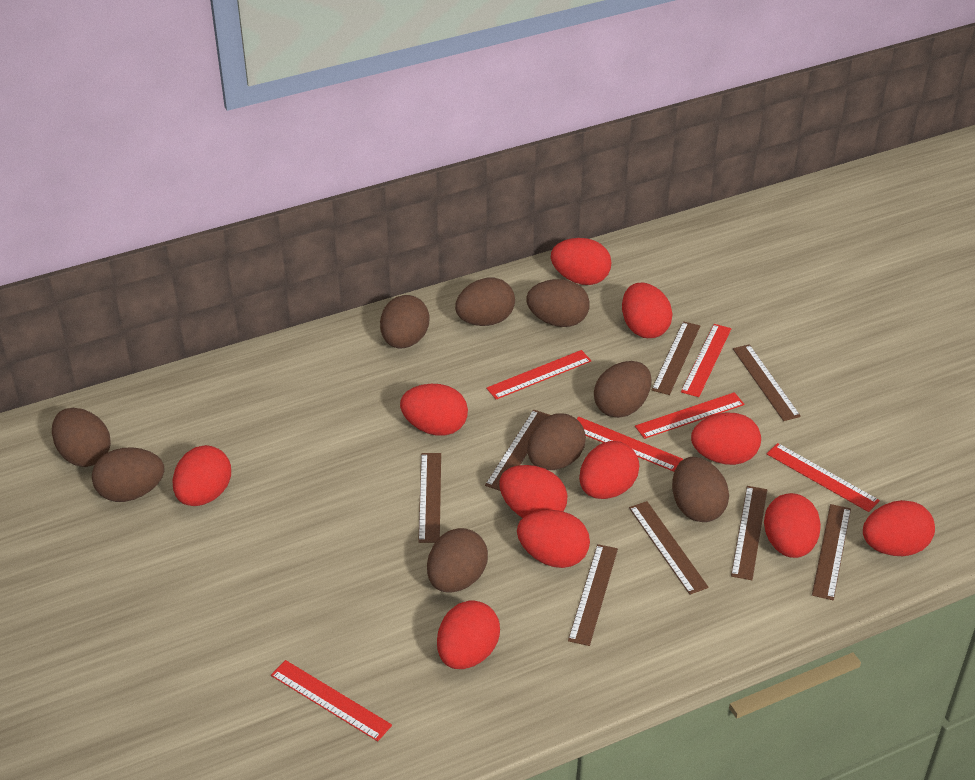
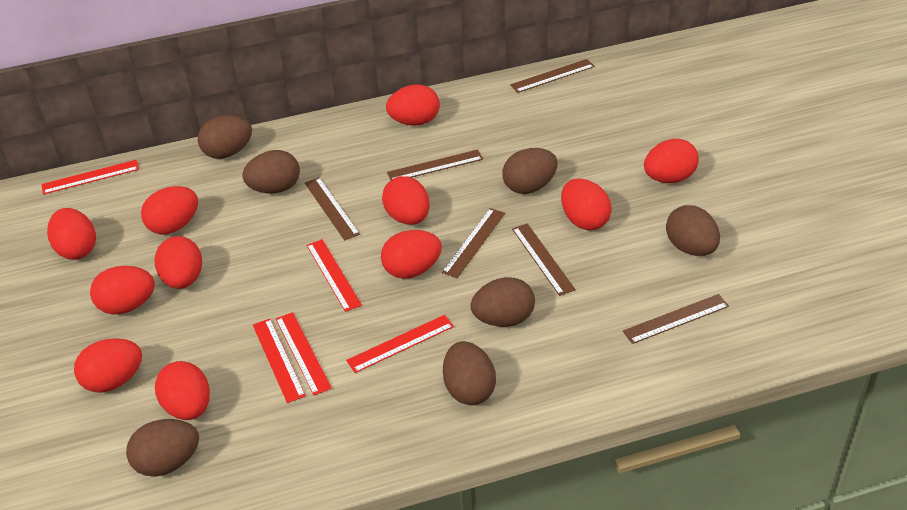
brown egg: [52,408,111,467] [92,447,164,502] [380,295,429,348] [427,528,488,593] [455,277,515,326] [526,279,590,327] [527,414,586,470] [594,361,651,418] [672,457,729,522] = 9 -> [126,419,199,477] [198,115,252,159] [242,150,300,193] [443,341,496,405] [471,277,535,327] [502,148,557,194] [666,205,720,256] = 7
brown ruler: [418,453,441,543] [485,410,550,491] [568,544,618,646] [629,501,709,595] [652,321,700,395] [731,486,767,580] [733,344,801,421] [812,504,851,600] = 8 -> [305,177,360,241] [387,149,483,180] [442,208,505,278] [510,59,595,93] [512,223,576,296] [623,294,729,344] = 6
red ruler: [271,660,392,741] [486,350,592,400] [577,417,683,472] [635,392,744,439] [681,324,731,397] [767,443,880,512] = 6 -> [41,160,139,194] [253,319,306,403] [276,312,332,395] [306,239,362,312] [346,315,454,373] = 5

